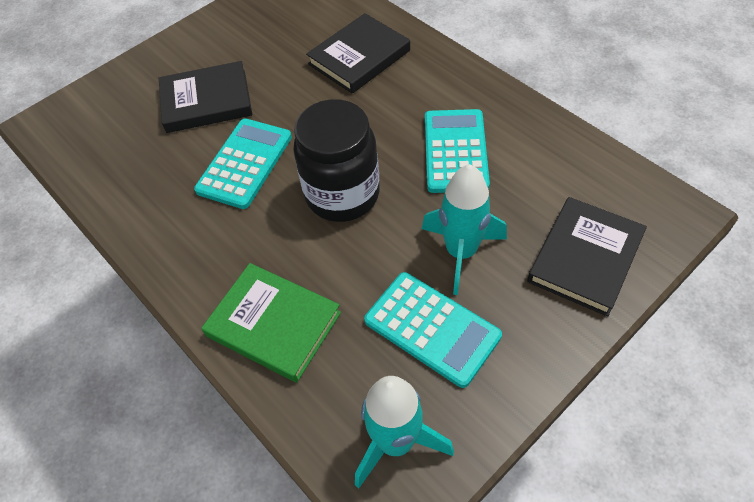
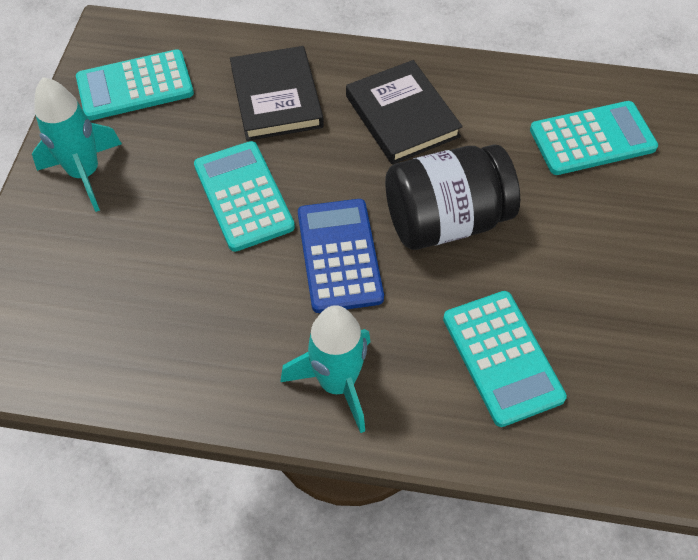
black book: [159,61,252,133] [306,13,410,94] [527,197,647,316] = 3 -> [230,46,324,141] [346,60,463,165] = 2
blue calculator: none = 0 -> [298,199,384,313] = 1
green book: [201,263,341,382] = 1 -> none = 0
turquoise calculator: [194,119,292,209] [364,272,502,388] [425,109,490,193] = 3 -> [76,49,194,121] [194,141,295,252] [443,291,567,427] [530,101,658,175] = 4

